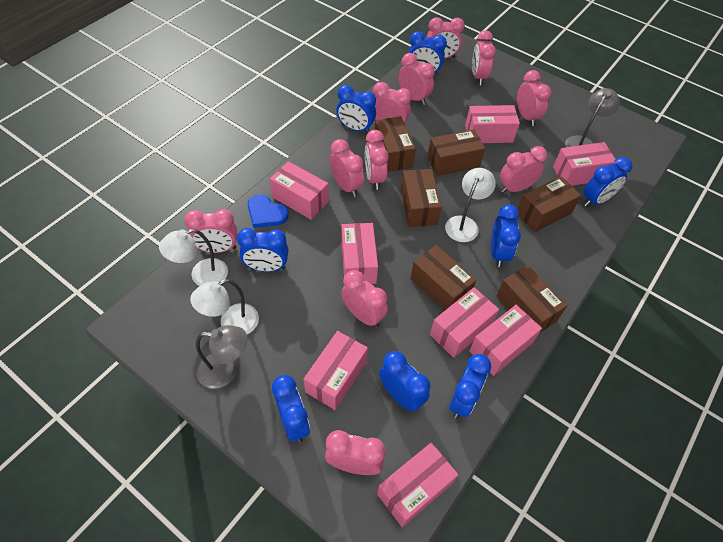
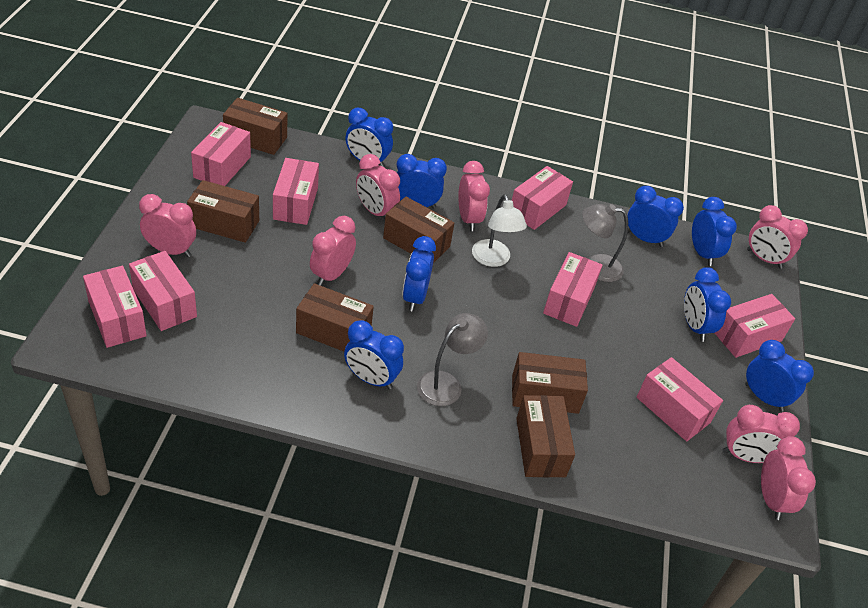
blue heart: [248,195,289,228] = 1 -> none = 0
pink clock: [184,209,237,253] [325,430,386,475] [330,139,364,197] [341,270,388,328] [365,130,389,190] [373,82,412,123] [398,53,435,105] [427,17,465,59] [472,31,496,85] [500,146,547,193] [517,70,552,126] = 11 -> [139,194,196,257] [310,216,356,286] [356,154,400,219] [458,161,490,231] [723,405,800,463] [747,205,808,269] [761,436,816,520] = 7
white lamp: [159,229,228,286] [190,279,259,334] [445,168,496,242] = 3 -> [472,194,527,267] = 1

